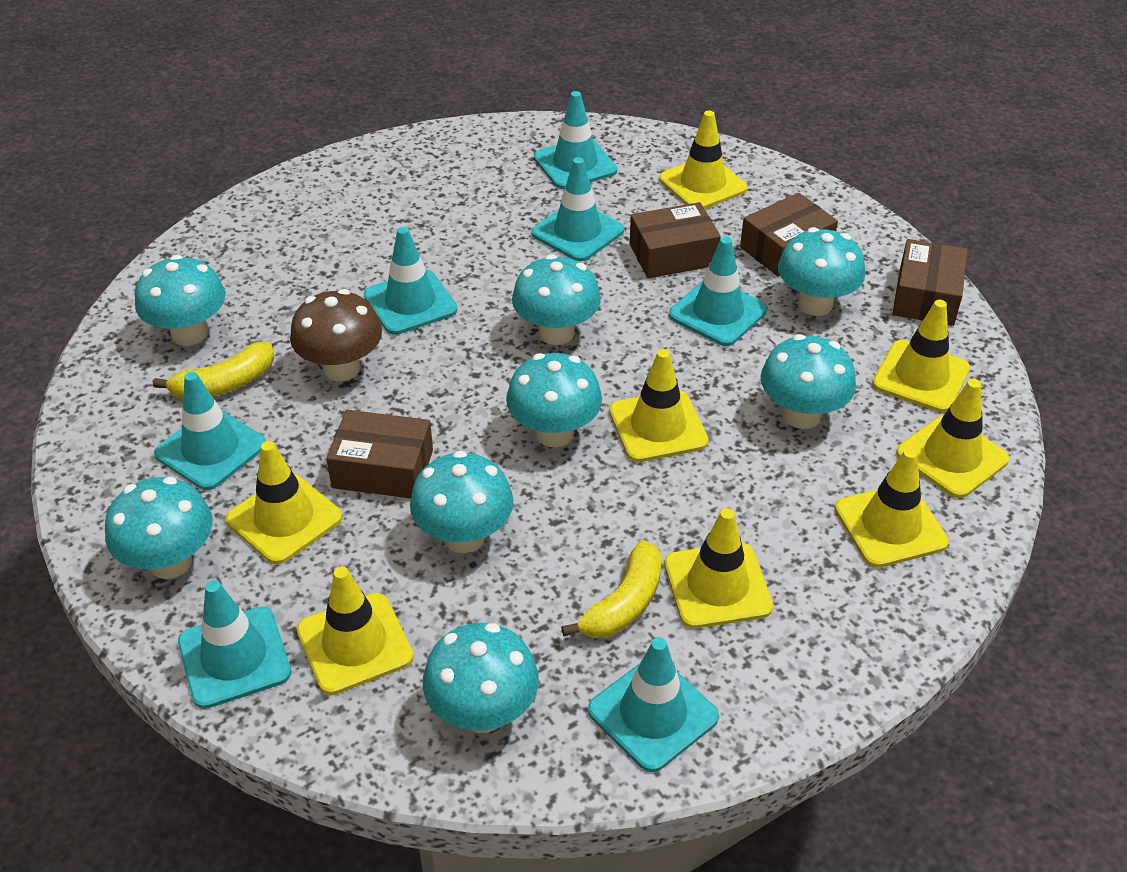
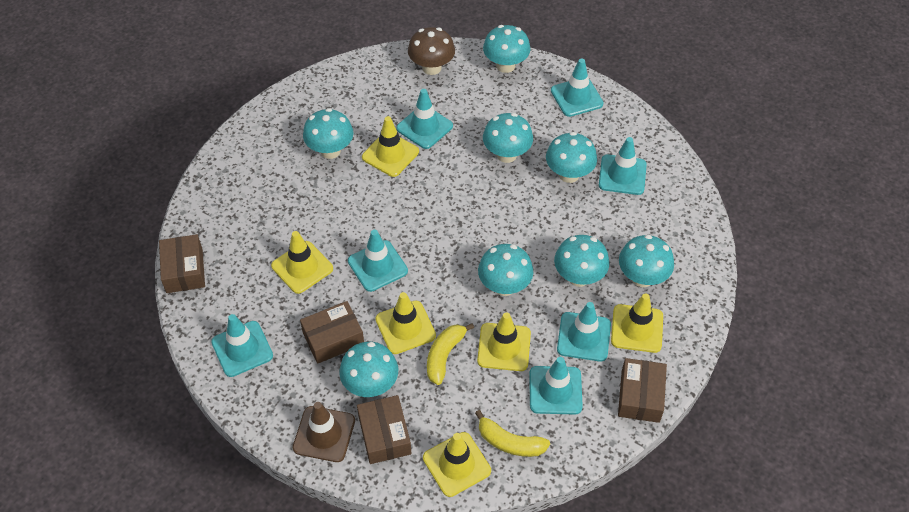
brown traffic cone: none = 0 -> [293,402,355,462] = 1
yellow traffic cone: [226,441,342,564] [297,567,413,695] [609,349,708,462] [659,111,748,209] [664,508,773,629] [835,448,949,568] [873,300,970,412] [896,379,1009,498] = 8 -> [271,231,333,294] [362,116,419,177] [375,292,436,354] [423,432,491,497] [477,312,531,371] [611,293,663,353] = 6

